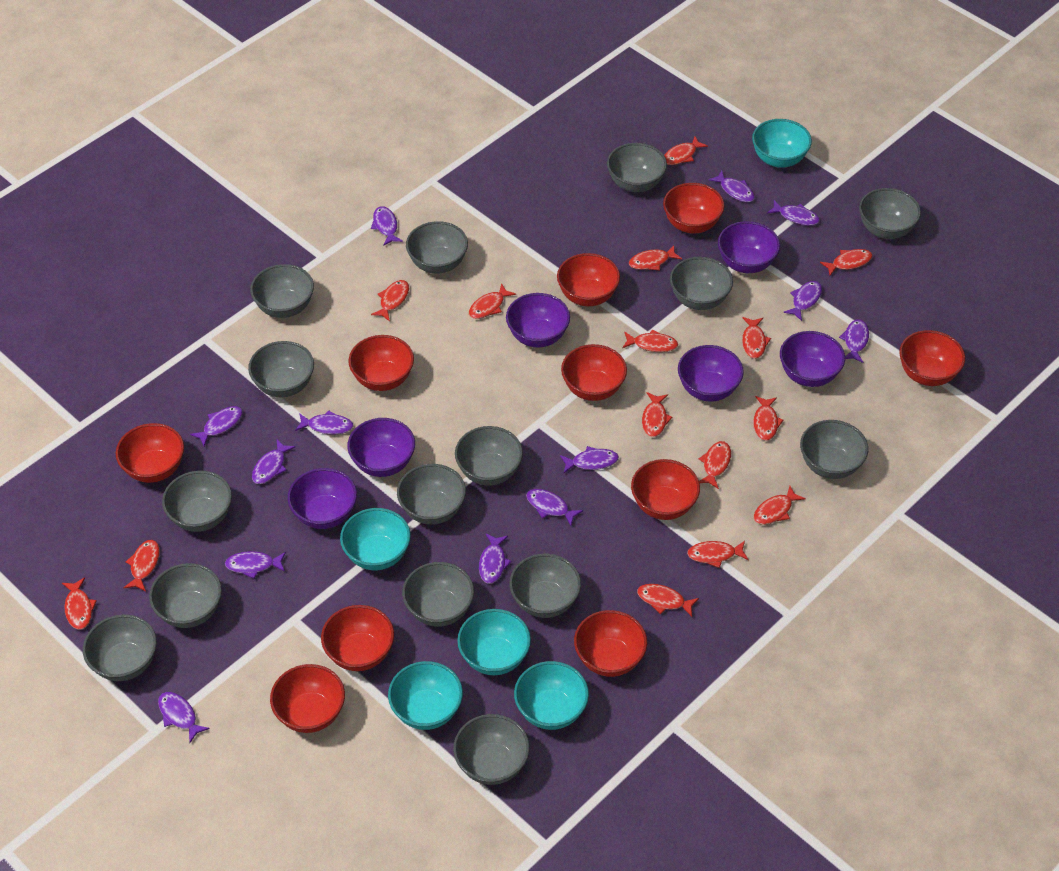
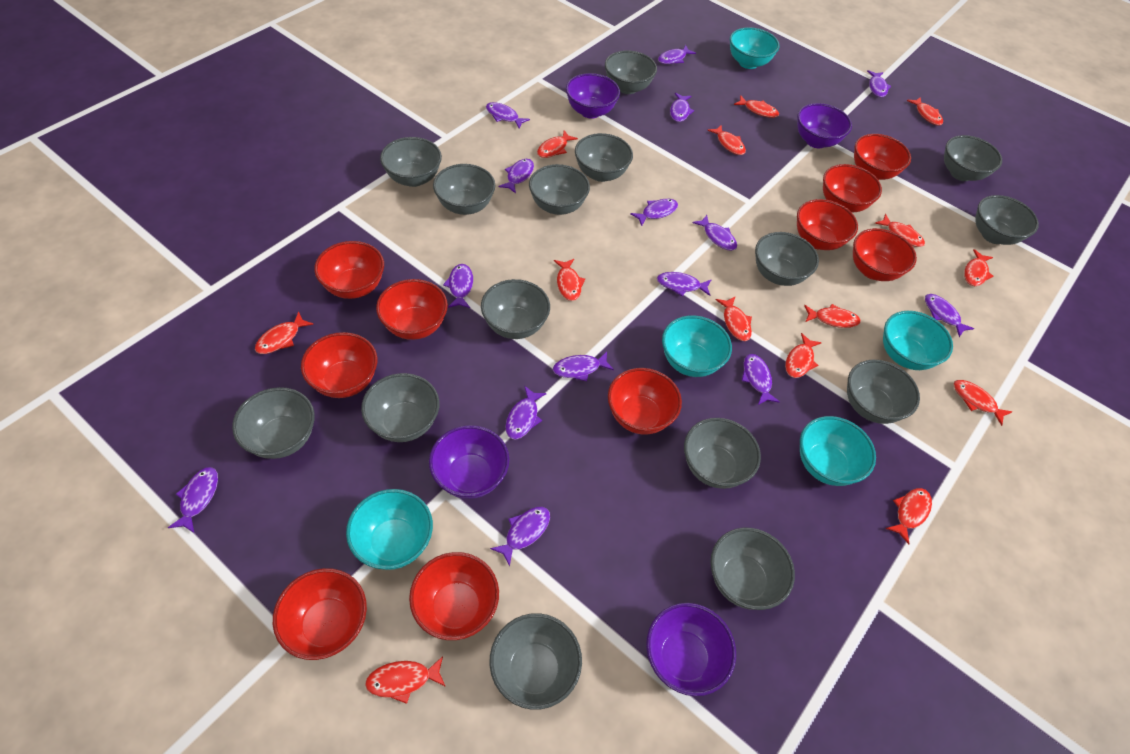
purple bowl: [288,468,357,529] [347,418,415,477] [506,293,570,348] [678,345,744,401] [718,221,780,273] [780,331,845,387] = 6 -> [429,425,509,499] [566,73,620,119] [646,603,736,696] [797,103,852,148] = 4
purple fish: [158,692,210,743] [190,406,243,446] [225,551,286,579] [252,439,296,484] [295,410,353,434] [371,206,403,246] [479,534,512,584] [526,489,583,526] [560,446,619,473] [708,170,755,202] [767,200,820,226] [783,281,822,321] [839,319,869,363] = 13 -> [168,467,218,533] [443,264,473,308] [486,102,530,128] [490,507,550,566] [498,159,534,193] [505,386,546,439] [553,352,614,381] [630,199,678,226] [657,272,711,296] [658,45,696,64] [670,93,694,122] [692,215,737,251] [742,354,780,405] [867,70,891,97] [925,294,974,337] = 15
red fish: [62,578,97,630] [123,540,160,592] [371,280,409,321] [469,283,516,319] [622,329,678,352] [629,245,682,270] [637,584,699,617] [642,392,672,437] [664,136,708,165] [687,541,749,568] [699,441,731,489] [742,317,771,359] [753,396,784,441] [754,486,806,525] [820,249,873,276] = 15 -> [255,311,314,354] [365,656,446,704] [537,130,578,158] [554,259,585,301] [707,125,746,155] [716,297,752,341] [734,95,779,118] [785,333,822,378] [804,304,861,328] [875,214,925,247] [886,488,932,544] [907,97,943,125] [953,380,1012,426] [964,249,993,286] = 14

